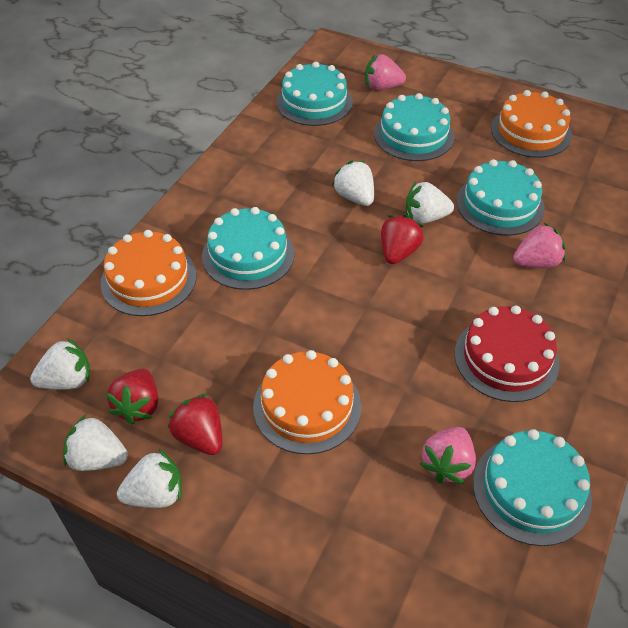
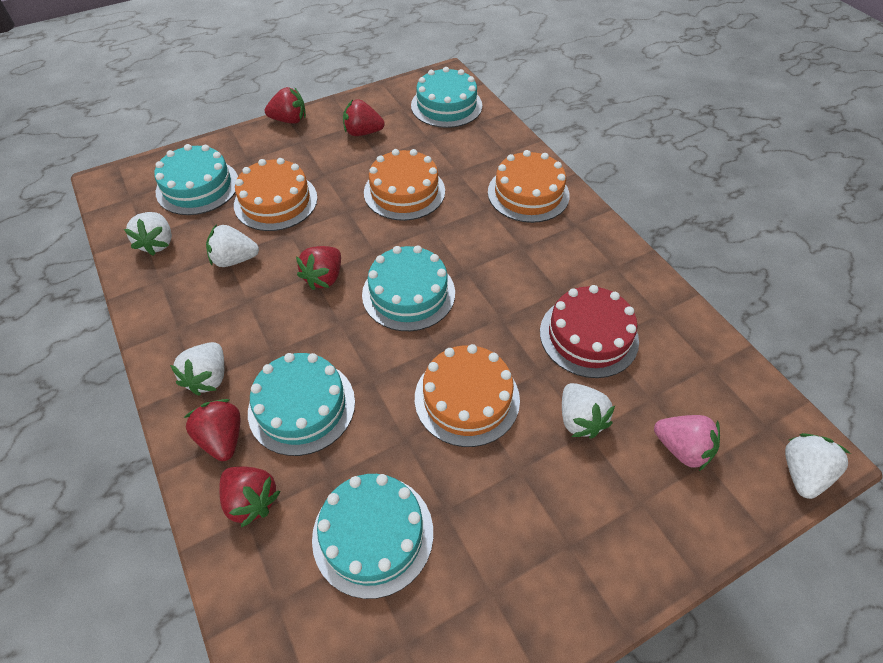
orange cake: [101,230,197,316] [253,350,361,454] [491,90,572,158] = 3 -> [234,158,318,231] [364,149,445,221] [415,344,520,447] [488,150,570,223] = 4
pink strawberry: [365,54,406,91] [420,427,476,484] [513,223,566,268] = 3 -> [654,415,720,471] = 1
red strawberry: [106,369,158,425] [168,394,222,455] [381,215,424,264] = 3 -> [184,399,240,461] [219,466,281,528] [265,87,306,124] [296,246,341,290] [343,99,384,136] = 5

